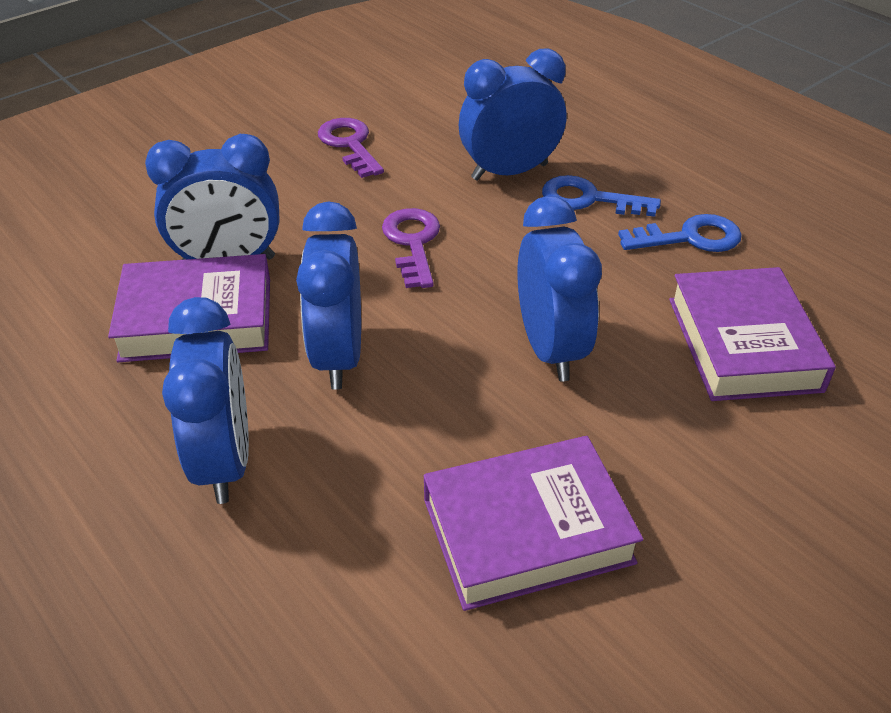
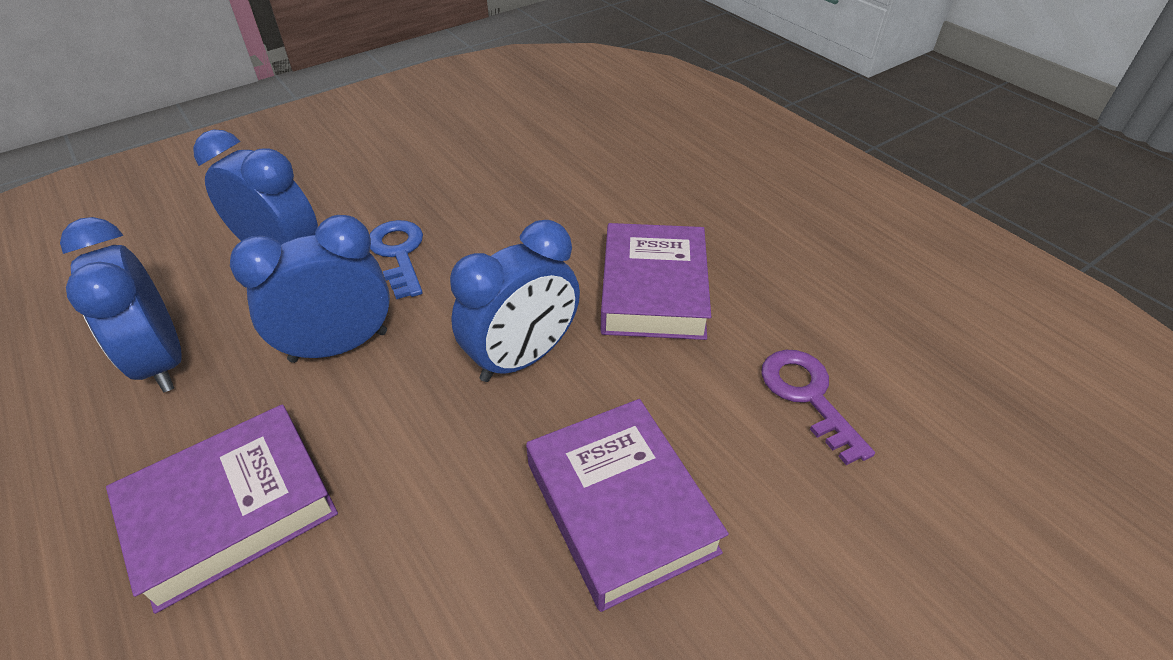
blue clock: [145,134,280,260] [162,297,249,504] [296,201,361,390] [459,49,566,181] [517,196,602,381] = 5 -> [60,217,182,392] [193,130,318,245] [230,215,390,363] [450,220,580,382] = 4
blue key: [542,175,661,217] [618,214,742,252] = 2 -> [369,220,423,299] = 1
purple key: [318,118,384,178] [382,208,440,288] = 2 -> [761,350,875,465] = 1

